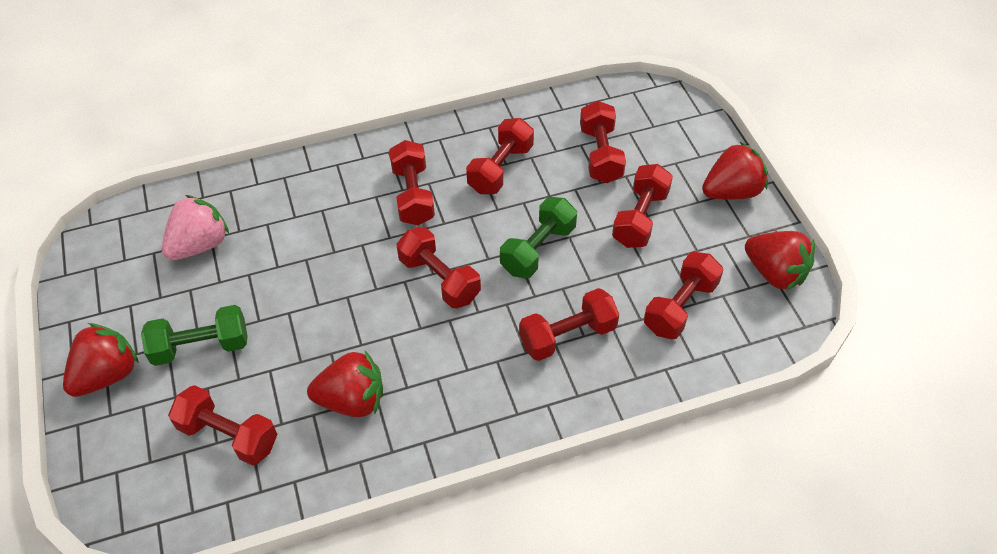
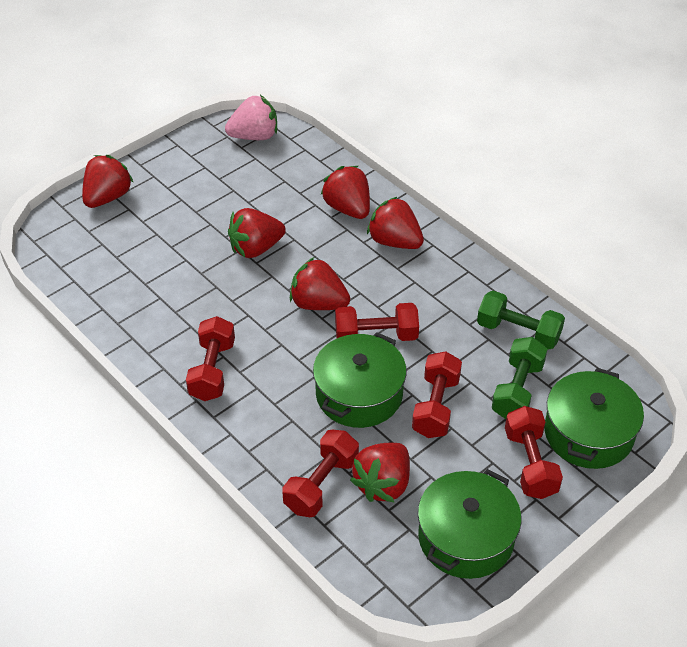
green pot: none = 0 -> [313,332,407,428] [418,469,522,579] [544,368,644,469] = 3
red dumbbell: [168,385,278,466] [389,140,435,225] [396,227,481,308] [466,118,534,194] [519,288,619,361] [580,100,626,183] [612,164,673,248] [644,252,723,339] = 8 -> [186,316,235,401] [283,429,359,517] [335,303,419,341] [412,351,462,438] [505,406,563,499] = 5
red strawberry: [63,323,139,397] [307,351,383,417] [702,142,768,200] [745,231,815,291] = 4 -> [82,155,134,208] [228,208,286,258] [290,257,350,310] [321,166,370,219] [350,443,410,503] [367,197,424,249] = 6

